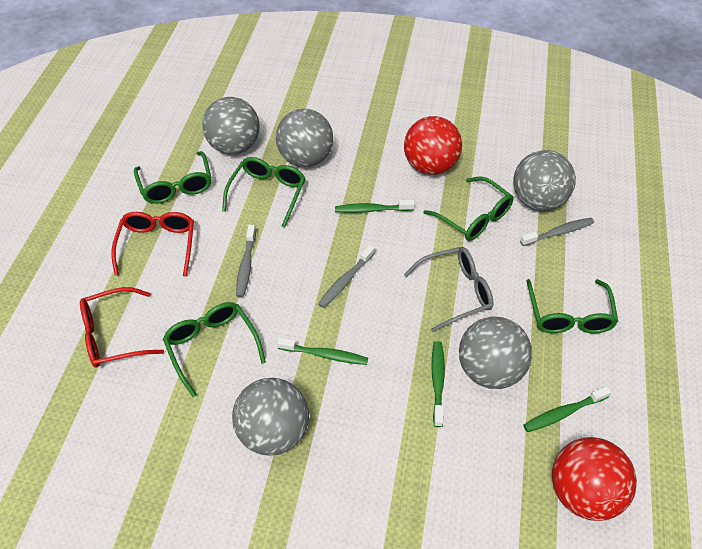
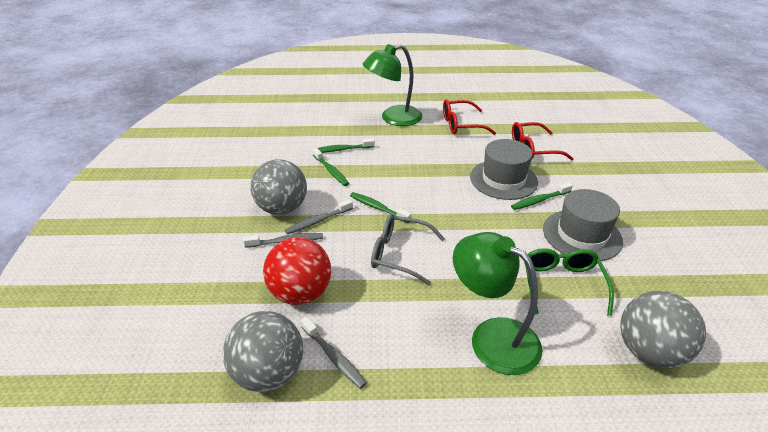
green glasses: [134,151,211,204] [163,302,266,397] [222,157,305,228] [423,176,513,241] [527,279,618,334] = 5 -> [524,248,614,316] = 1
green lamp: none = 0 -> [363,44,423,126] [453,232,542,375] = 2
grey ball: [202,97,260,155] [232,378,309,456] [276,109,333,167] [459,317,532,389] [513,150,576,211] = 5 -> [223,311,303,392] [250,159,307,215] [620,291,706,368] = 3
grey hat: none = 0 -> [470,139,538,200] [543,189,623,261] = 2
red ball: [404,116,462,175] [552,437,637,521] = 2 -> [263,237,331,305] = 1

